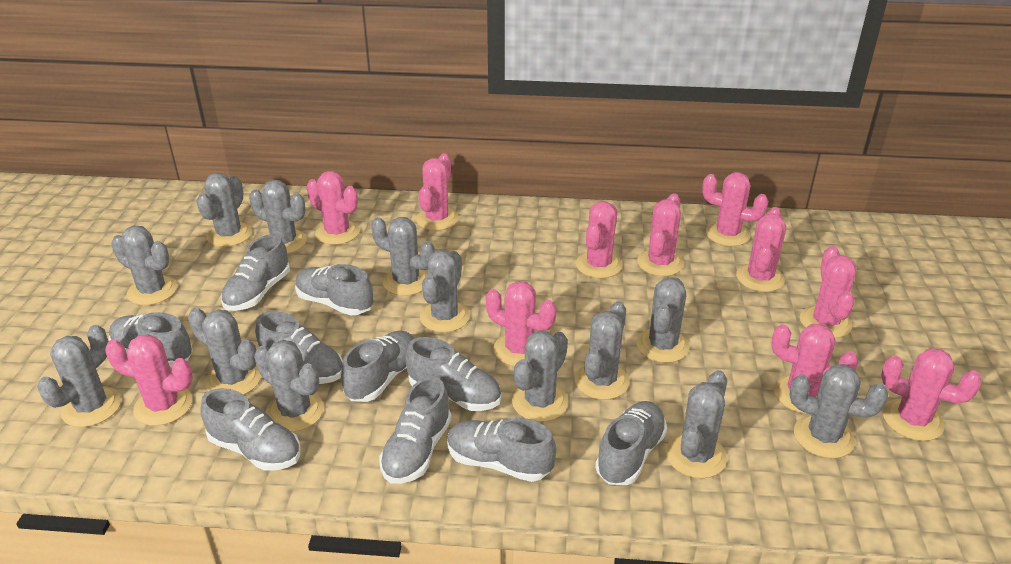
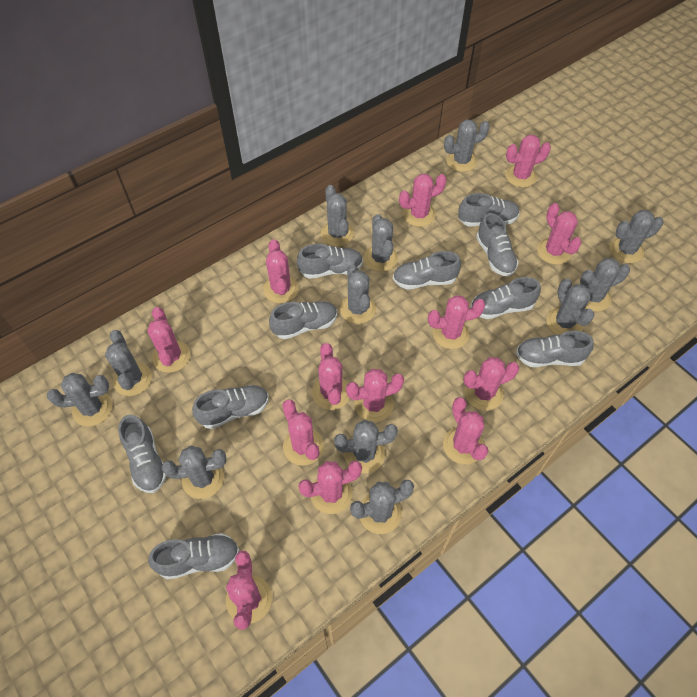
grey cactus: [37,325,121,427] [111,226,177,305] [188,308,261,395] [196,173,252,247] [249,180,307,254] [254,340,324,432] [371,217,435,296] [420,250,470,333] [512,331,568,422] [575,301,629,400] [637,278,689,363] [666,370,727,479] [789,364,889,458] = 13 -> [47,373,112,427] [105,330,152,396] [162,446,227,499] [321,185,354,246] [334,420,398,473] [340,265,376,324] [350,480,414,534] [364,214,398,272] [444,120,490,172] [546,278,594,335] [580,258,630,312] [609,210,663,263] = 12
pink cactus: [105,334,193,426] [306,171,359,245] [416,153,459,231] [486,281,556,366] [576,201,622,278] [637,193,684,276] [702,172,769,246] [736,207,786,292] [771,324,858,414] [800,246,857,338] [881,348,982,441] = 11 -> [147,307,190,373] [226,551,272,630] [263,239,299,303] [282,400,324,466] [298,461,362,514] [312,343,350,410] [346,369,404,422] [399,174,447,227] [428,295,485,349] [443,397,488,464] [463,357,519,411] [505,135,551,187] [537,203,582,265] = 13

